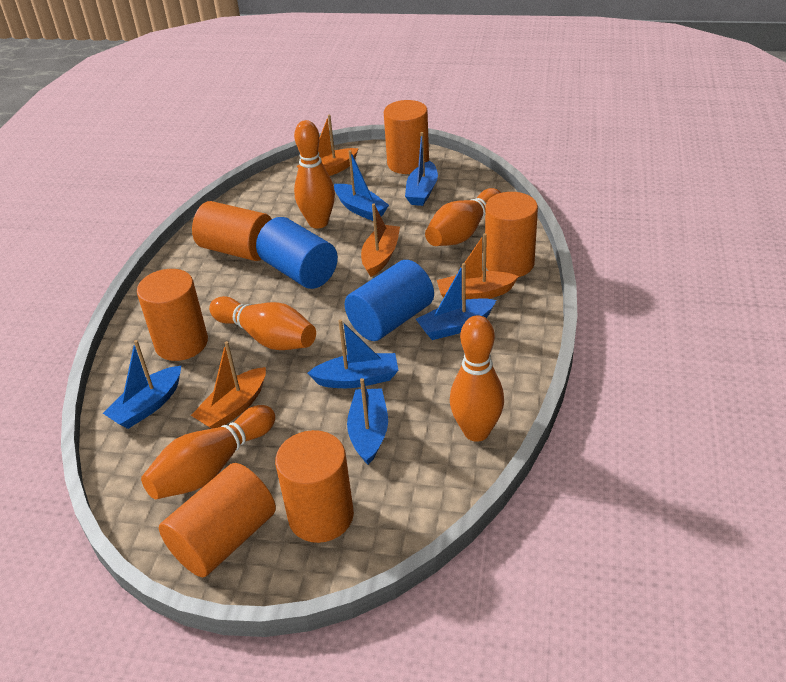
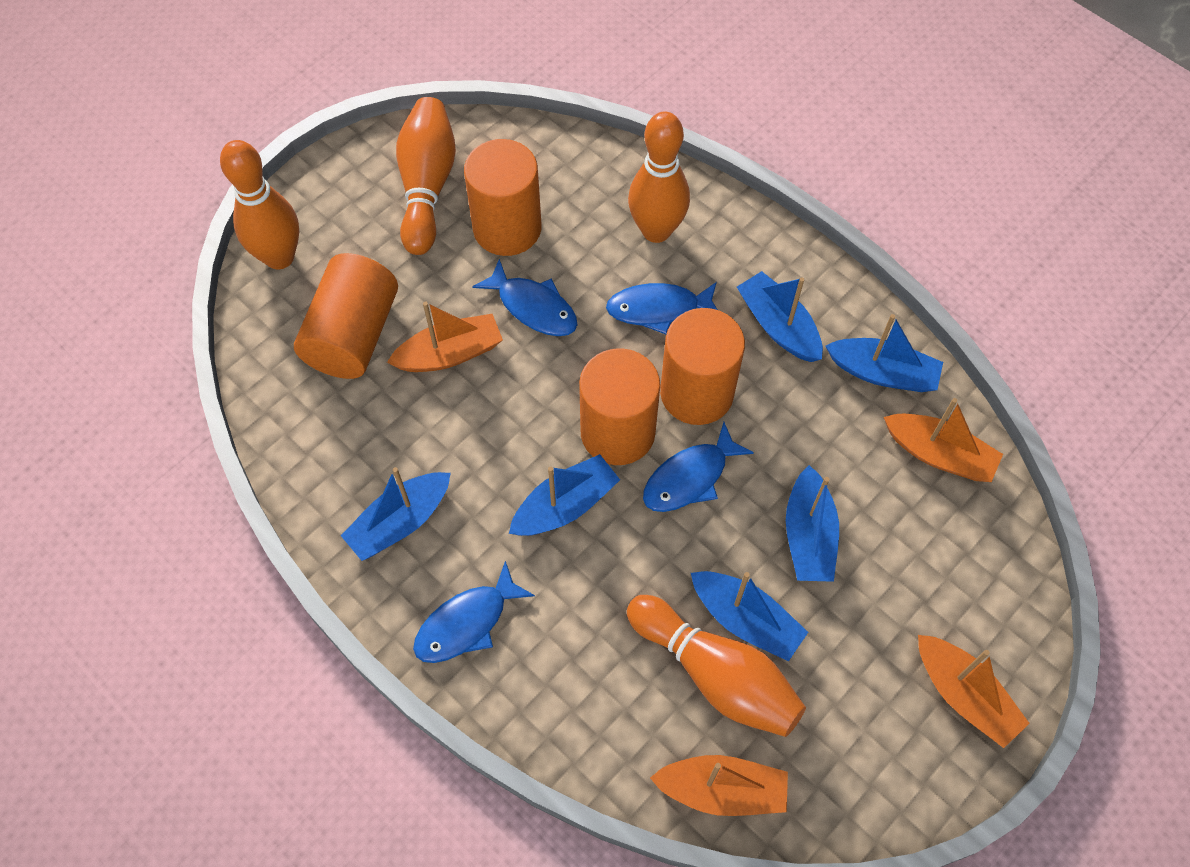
blue cylinder: [256,217,338,289] [345,260,434,341] = 2 -> none = 0
blue fish: none = 0 -> [413,561,535,663] [472,259,577,336] [606,282,717,334] [643,422,754,512] = 4
orange bowling pin: [141,405,275,499] [209,296,316,350] [294,120,335,229] [425,188,501,246] [450,315,504,442] = 5 -> [220,140,299,269] [396,97,456,255] [627,595,806,737] [628,111,690,243] = 4
orange cylinder: [137,269,208,361] [159,463,276,577] [192,201,272,261] [275,430,354,543] [384,100,429,174] [485,192,538,277] = 6 -> [294,253,398,379] [464,139,541,256] [579,348,660,465] [660,308,745,425] = 4

